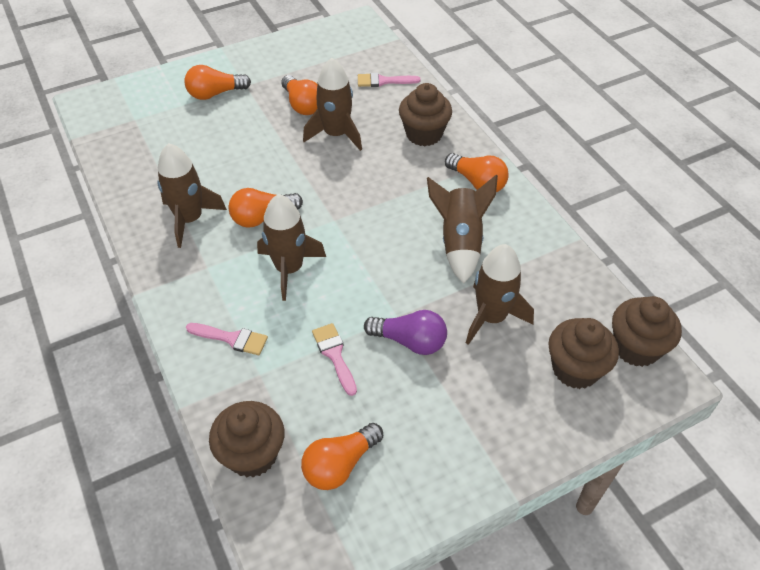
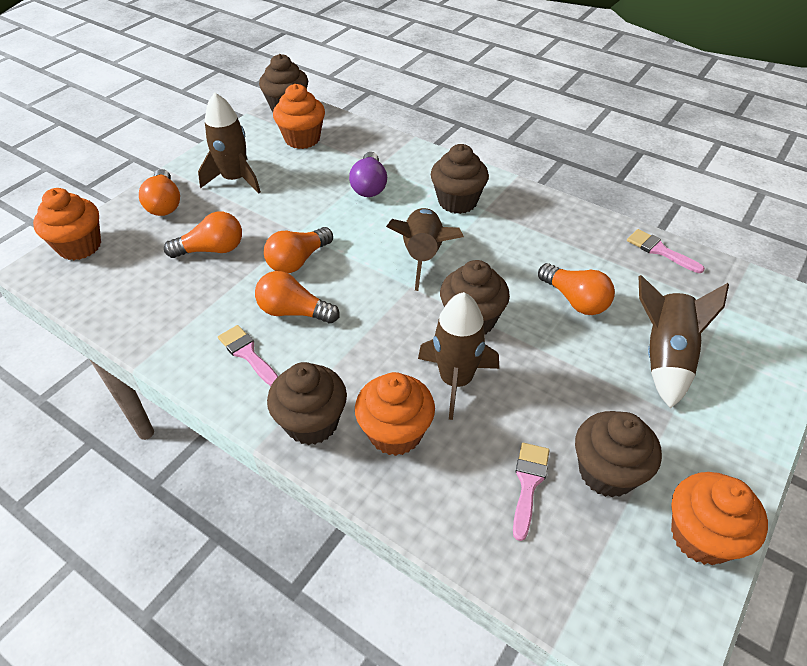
brown cupcake: [209,401,285,478] [399,83,452,146] [549,318,619,389] [612,296,682,367] = 4 -> [259,54,308,112] [267,362,347,445] [431,144,489,214] [440,260,510,334] [575,411,662,498] = 5
brown rocket: [157,143,227,248] [257,194,326,301] [303,58,362,151] [427,175,498,284] [466,244,534,345] = 5 -> [198,92,261,194] [386,208,464,291] [418,292,499,420] [639,275,729,409] = 4
orange cupcake: none = 0 -> [33,188,101,260] [273,84,325,149] [355,372,435,456] [671,472,768,565] = 4

